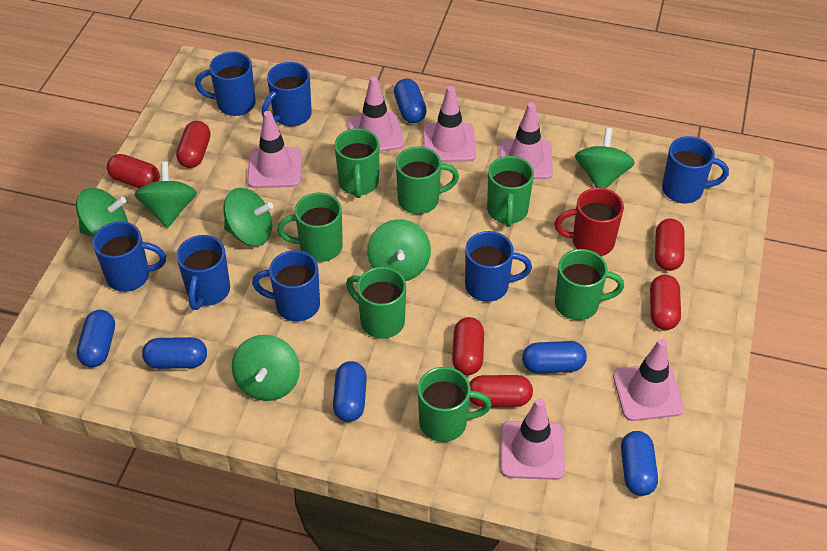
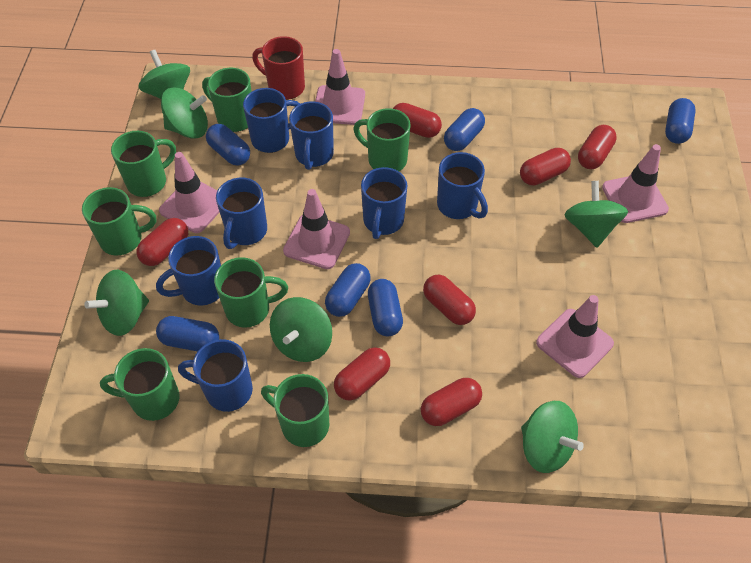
pink traffic cone: [247,111,301,188] [347,76,404,152] [423,86,476,162] [500,102,553,179] [501,398,565,480] [613,339,684,421] = 6 -> [159,152,220,233] [283,189,350,269] [315,49,365,125] [536,295,614,378] [602,144,669,223] = 5
red capsule: [107,154,160,188] [176,121,211,168] [452,317,484,375] [470,375,533,407] [650,275,681,330] [655,219,685,271] = 6 -> [137,218,188,266] [334,347,390,401] [393,103,442,138] [421,378,482,426] [423,275,476,325] [520,148,571,185] [578,125,617,169] = 7

